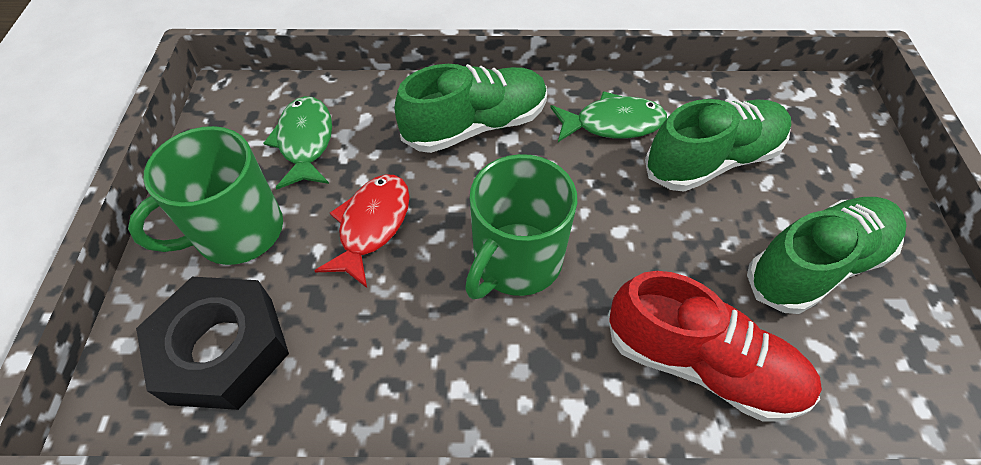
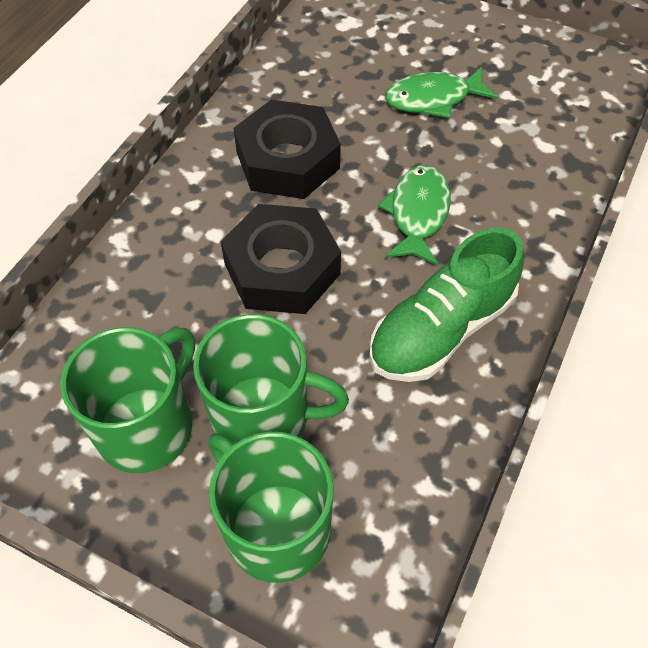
black nut: [136,277,289,410] = 1 -> [220,204,341,314] [233,100,341,199] = 2
green mug: [128,126,283,265] [465,154,577,299] = 2 -> [61,327,195,473] [193,314,349,444] [208,432,334,583] = 3
green shoe: [395,64,547,153] [645,99,791,192] [747,197,907,314] = 3 -> [369,227,524,382] = 1
red fish: [314,174,410,288] = 1 -> none = 0
red shoe: [608,271,822,422] = 1 -> none = 0

